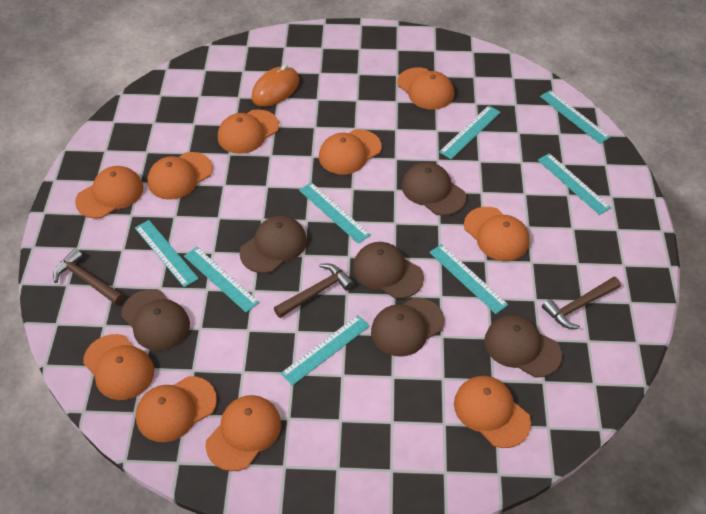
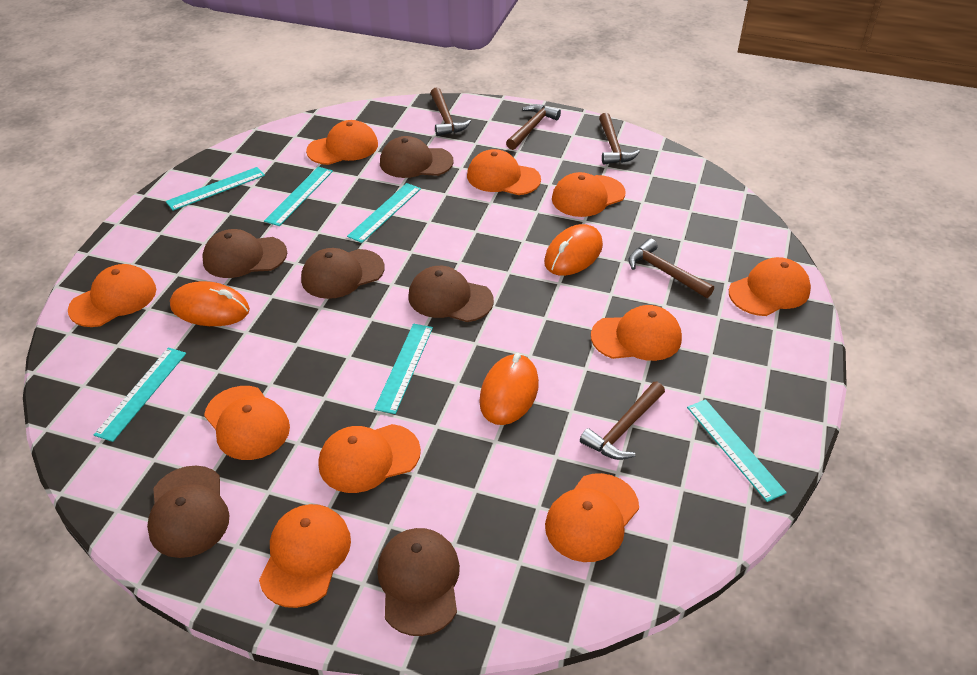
brown hammer: [53,249,124,305] [274,263,354,318] [542,277,621,329] = 3 -> [431,87,471,136] [506,104,561,150] [580,382,665,460] [599,113,640,164] [628,238,714,298] = 5
orange mouse: [252,64,299,107] = 1 -> [170,281,250,326] [479,353,539,425] [544,224,603,276] = 3
turquoise ruler: [135,220,199,287] [184,247,259,312] [280,315,370,386] [299,182,371,244] [429,244,508,314] [439,105,501,159] [538,153,611,215] [540,90,611,144] = 8 -> [94,348,186,442] [166,167,265,211] [264,167,333,226] [347,183,421,243] [374,324,433,414] [687,399,787,502] = 6

